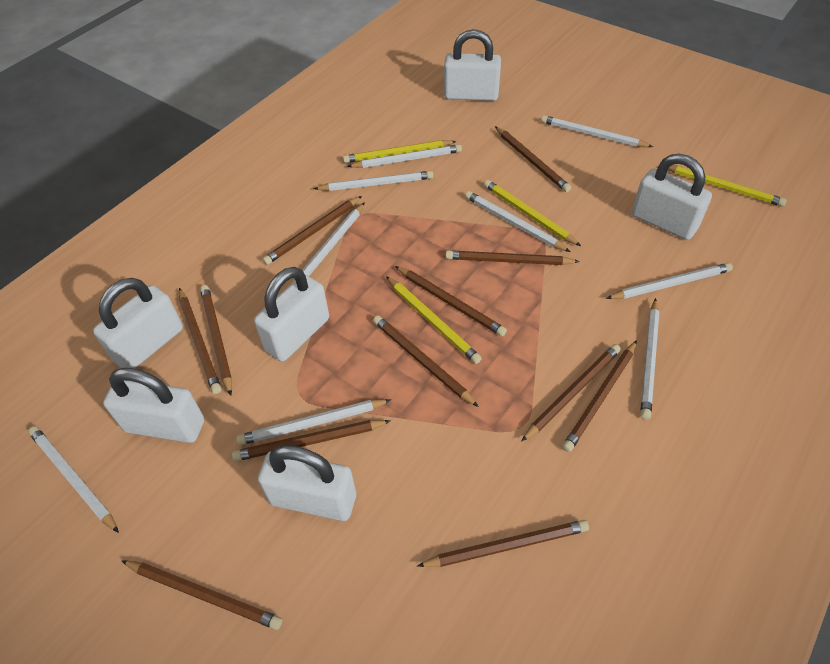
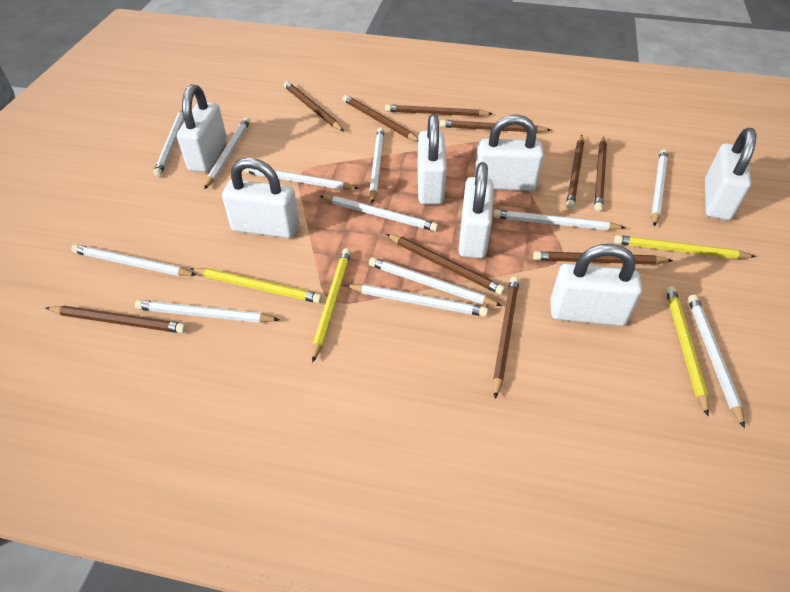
brown pencil: [122,561,282,630] [179,288,221,394] [200,285,232,396] [232,420,390,461] [262,196,362,265] [373,315,479,407] [395,266,507,336] [417,520,589,567] [446,251,580,265] [495,126,571,192] [521,344,621,442] [562,340,637,452] = 12 -> [46,306,187,333] [284,81,344,131] [343,95,418,142] [385,104,493,116] [386,234,505,295] [440,120,551,133] [493,277,519,399] [533,251,673,265] [566,135,584,209] [594,136,607,212] = 10
white padlock: [93,278,183,369] [103,368,204,443] [254,267,329,362] [258,445,356,521] [444,29,501,101] [631,154,712,240] = 6 -> [177,84,227,172] [222,158,299,238] [417,114,447,204] [459,162,494,258] [474,114,544,191] [550,244,642,326] [705,128,756,220] = 7
white pencil: [28,426,119,533] [236,399,391,445] [292,202,365,283] [314,171,433,191] [347,144,462,168] [465,191,570,252] [541,115,653,147] [606,263,733,299] [640,298,659,420] = 9 -> [71,244,197,276] [135,300,280,323] [153,110,184,177] [204,117,250,189] [244,168,359,190] [320,195,438,231] [345,284,488,317] [369,127,384,203] [369,257,502,306] [493,210,626,230] [651,149,668,227] [688,295,745,428] = 12

